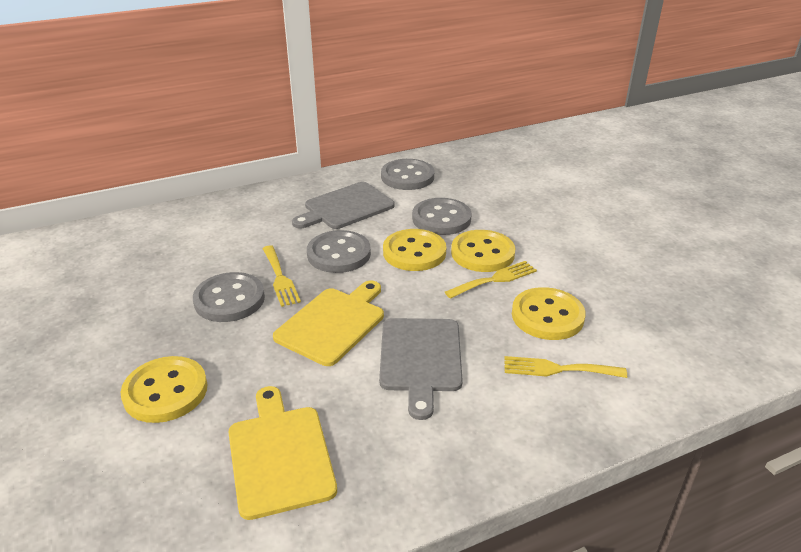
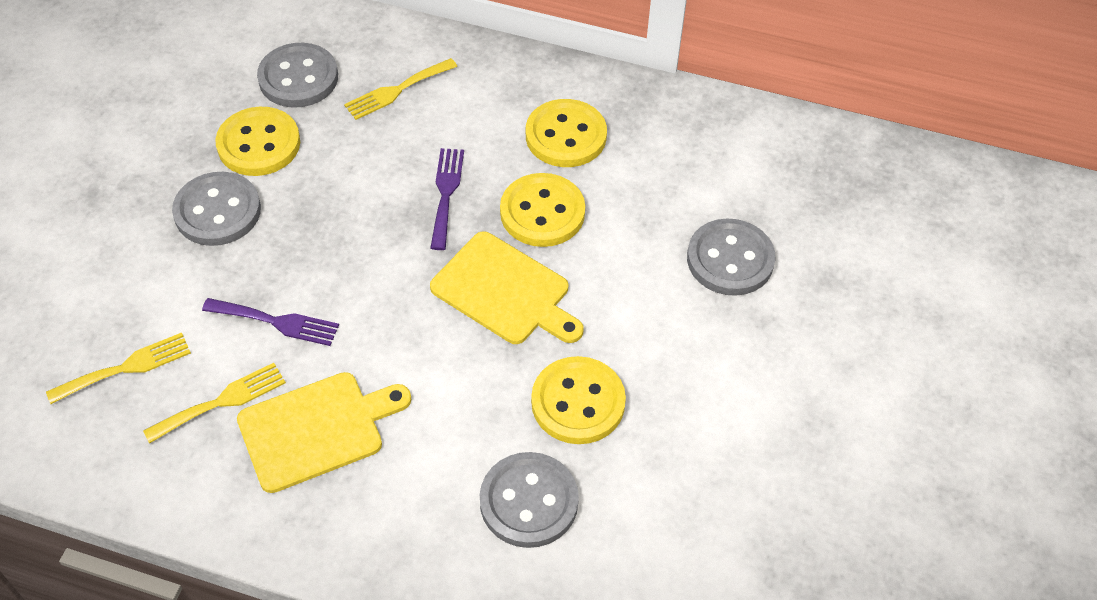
grey cutting board: [292,182,395,229] [379,318,463,420] = 2 -> none = 0
purple fork: none = 0 -> [202,298,339,346] [430,148,464,250] = 2

